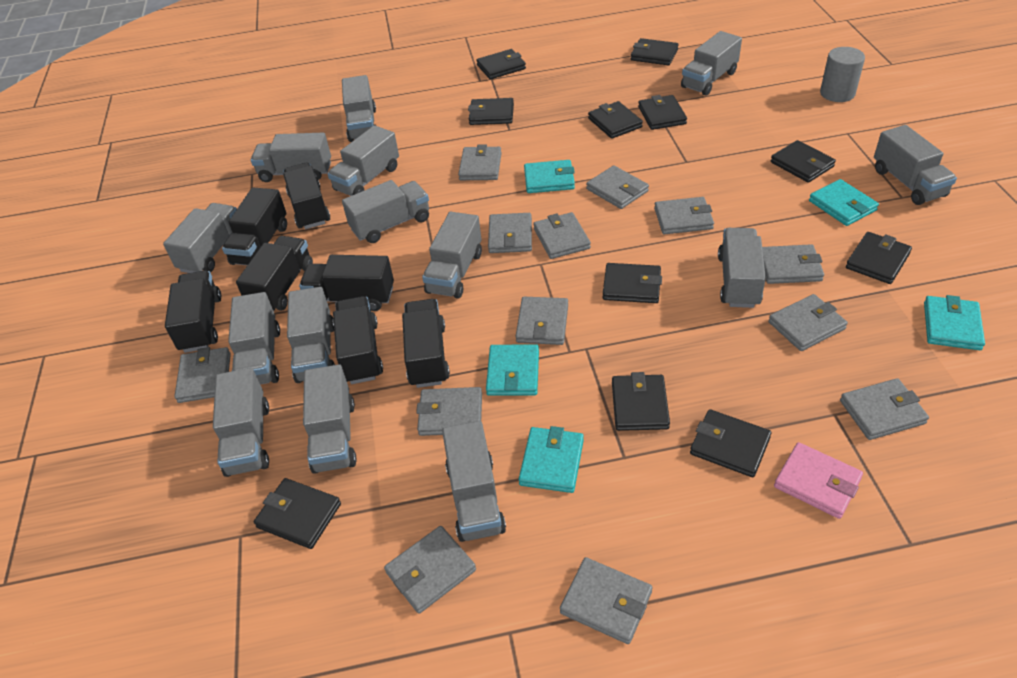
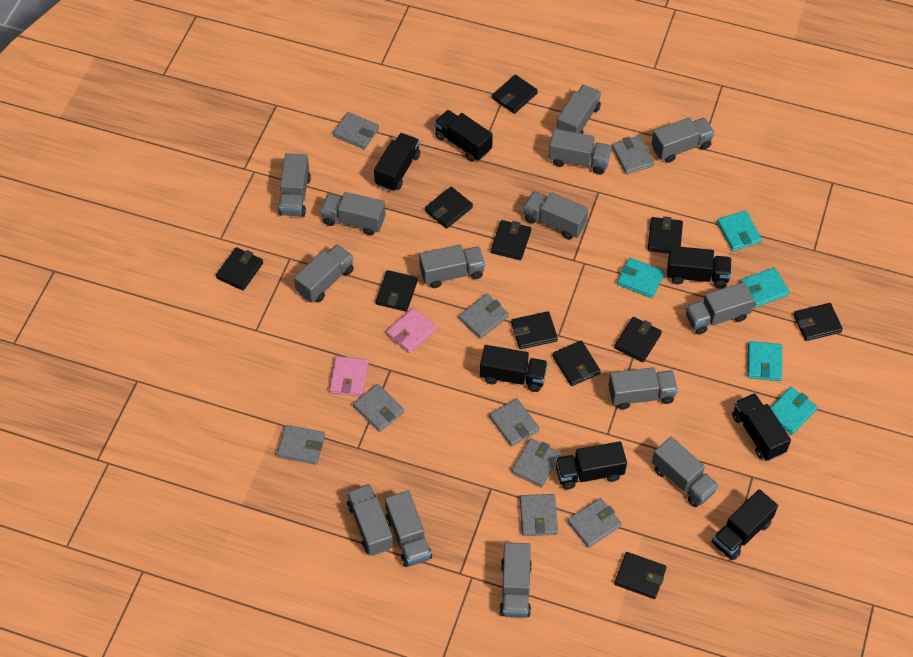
grey cylinder: [820,47,865,102] = 1 -> none = 0
grey wallet: [174,347,231,403] [384,526,476,614] [416,387,482,436] [458,144,502,180] [488,213,532,253] [515,297,568,345] [533,212,591,259] [560,557,653,644] [586,165,649,209] [654,197,714,234] [762,244,824,284] [768,294,848,351] [840,378,929,440] = 13 -> [277,425,325,465] [333,112,379,149] [353,384,404,432] [458,294,509,339] [489,398,539,447] [511,438,560,487] [520,494,558,536] [567,498,622,548] [612,136,654,174] = 9
pink wallet: [774,442,863,519] = 1 -> [329,356,369,397] [386,308,436,353] = 2

